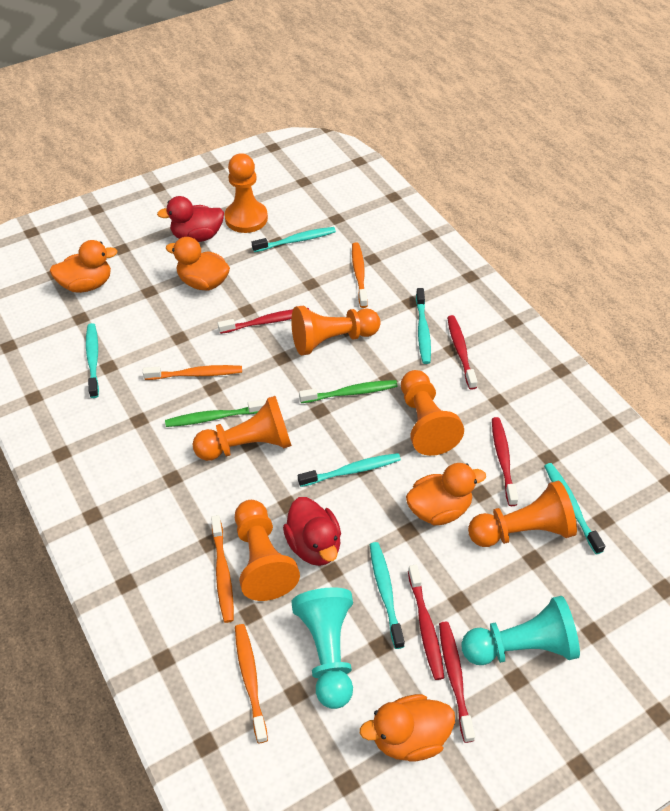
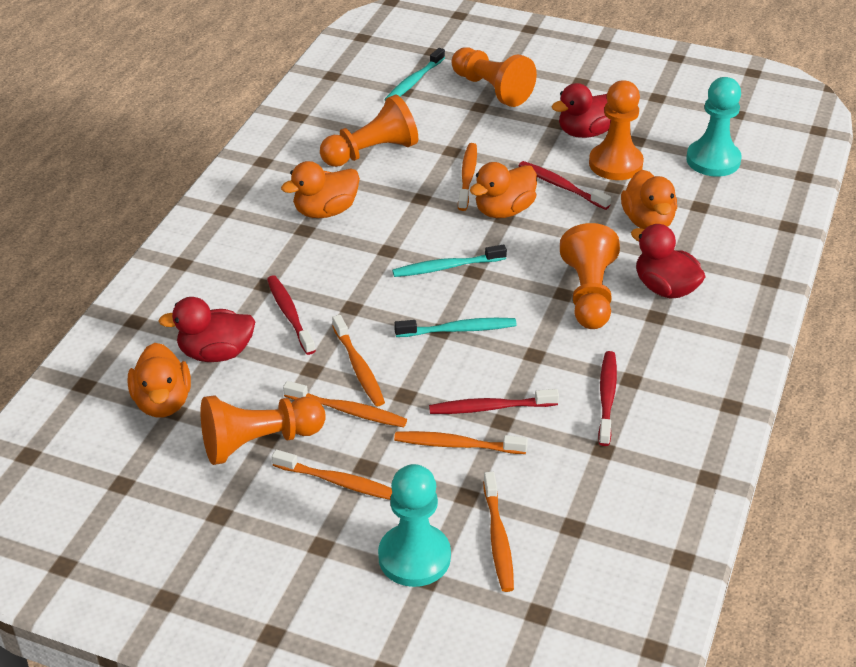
green toothbrush: [165,399,266,427] [299,380,398,403] = 2 -> none = 0
orange pawn: [192,396,292,461] [225,153,268,233] [235,500,300,601] [291,306,381,355] [401,370,464,456] [468,481,577,547] = 6 -> [200,395,326,465] [320,94,418,167] [452,47,537,107] [560,223,620,329] [589,80,644,180] = 5
orange toothbrush: [143,365,242,380] [211,515,234,623] [235,624,268,743] [352,243,368,308] = 4 -> [272,450,392,500] [283,381,407,427] [332,315,385,406] [394,431,528,454] [458,143,477,211] [483,472,514,592] = 6
red duck: [157,196,224,242] [283,497,341,566] = 2 -> [159,297,256,362] [551,83,611,138] [631,224,706,299] = 3
red toothbrush: [218,308,309,334] [408,565,444,680] [439,622,475,743] [447,315,478,390] [492,417,518,506] = 5 -> [267,275,316,355] [429,389,559,414] [519,161,611,210] [598,351,617,446] = 4
turquoise toothbrush: [86,323,99,398] [252,227,336,252] [298,453,401,487] [370,542,405,649] [416,288,431,364] [544,463,605,554] = 6 -> [384,48,445,100] [392,245,507,277] [394,318,517,337] = 3

